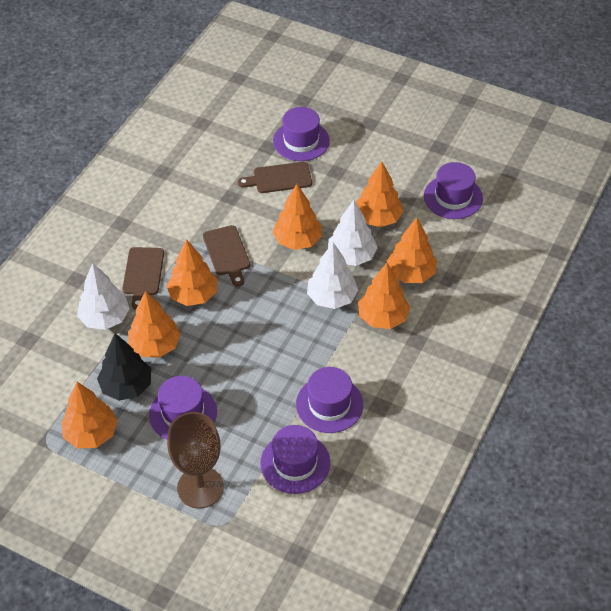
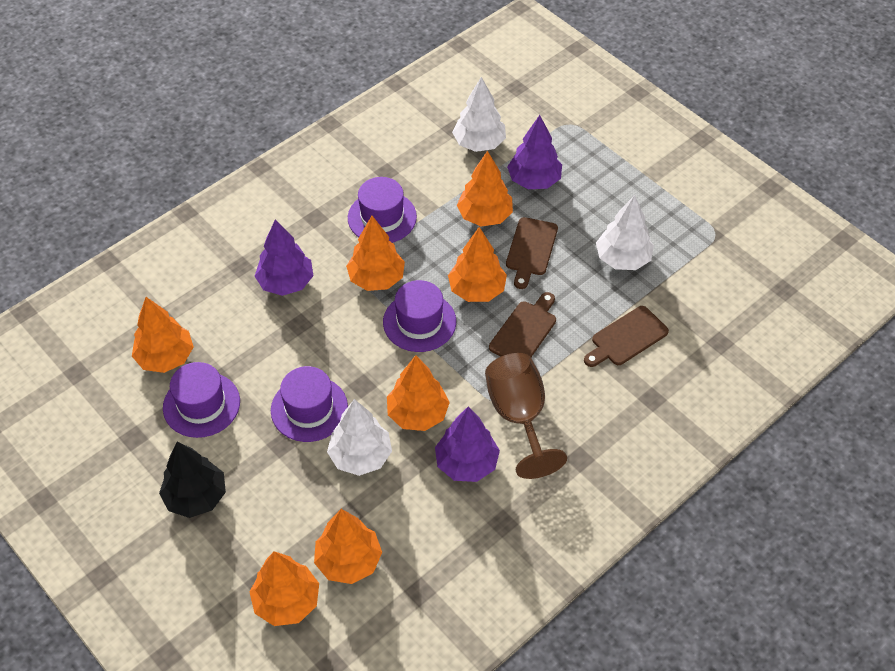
purple hat: [149,376,217,440] [260,425,330,494] [273,107,330,161] [296,367,363,433] [424,162,483,219] = 5 -> [163,362,240,438] [271,366,348,442] [348,177,417,243] [383,280,456,352] = 4
purple tree: none = 0 -> [255,219,314,296] [435,407,500,482] [507,115,562,189] = 3

